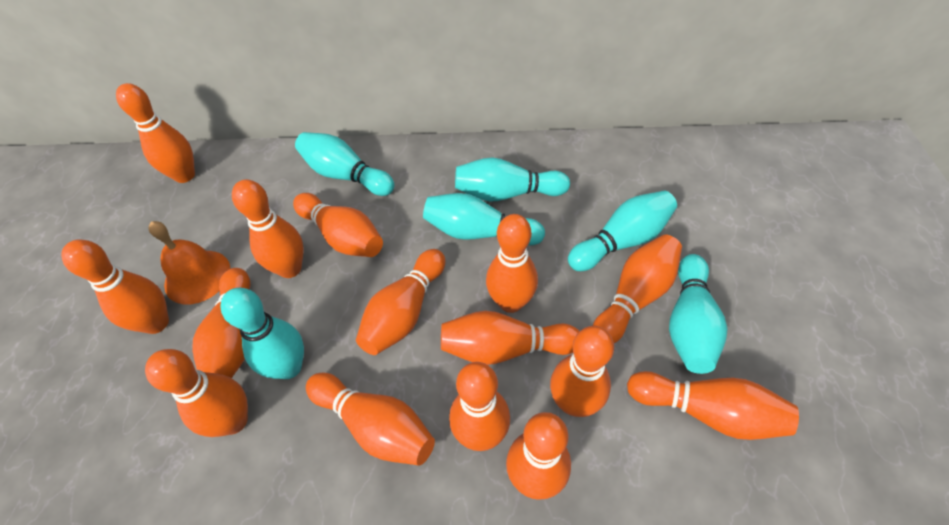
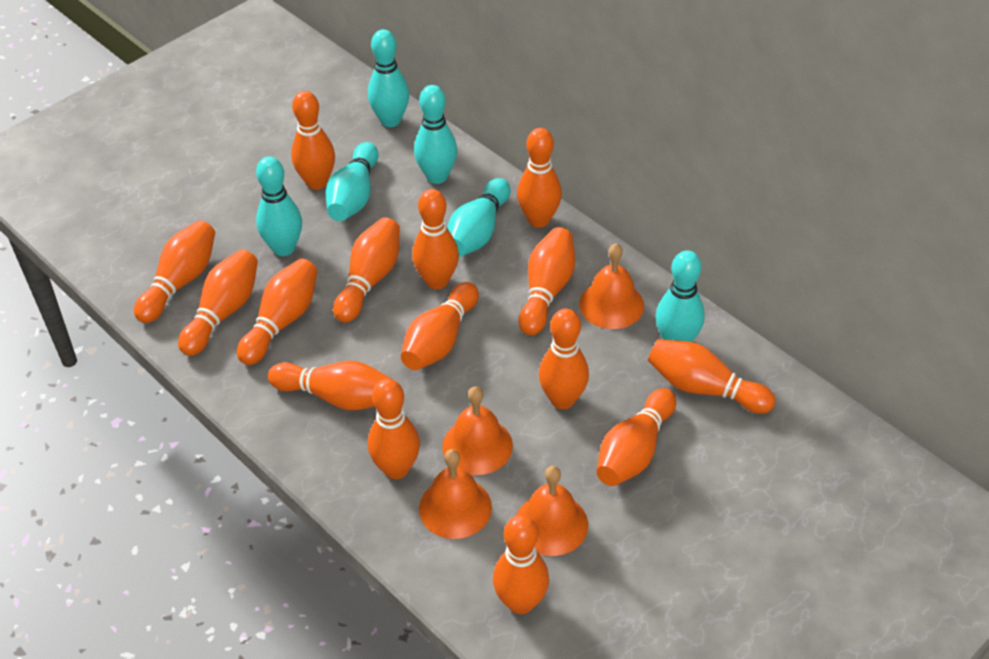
orange bell: [149,221,230,304] = 1 -> [419,449,492,539] [442,386,513,475] [516,466,588,556] [579,243,644,329] = 4

